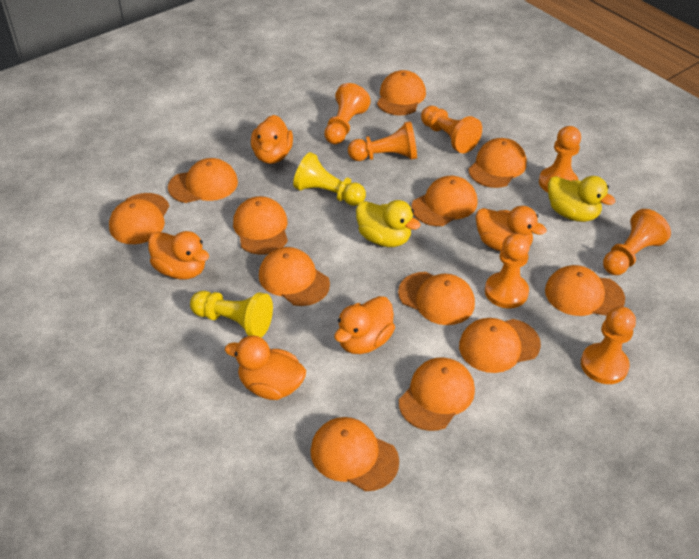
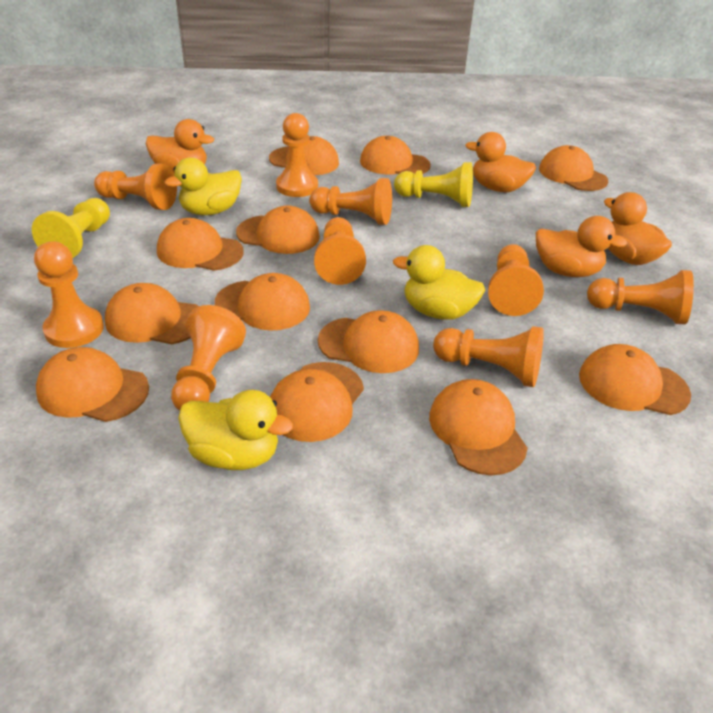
orange duck: [148,231,209,280] [225,335,306,400] [251,115,293,164] [334,296,395,354] [476,206,547,251] = 5 -> [146,119,214,174] [465,132,536,192] [536,216,628,277] [604,192,672,265] = 4
orange pawn: [324,83,371,144] [348,121,417,161] [421,106,482,153] [485,233,530,308] [539,126,581,193] [581,306,636,384] [603,209,671,275] = 7 -> [34,241,104,348] [94,163,177,210] [171,305,246,411] [276,113,318,197] [309,178,392,225] [314,217,366,285] [433,326,544,387] [488,244,544,316] [587,270,694,324] = 9
yellow duck: [356,200,421,247] [548,176,616,222] = 2 -> [165,157,242,215] [178,390,293,470] [393,245,485,320] = 3

